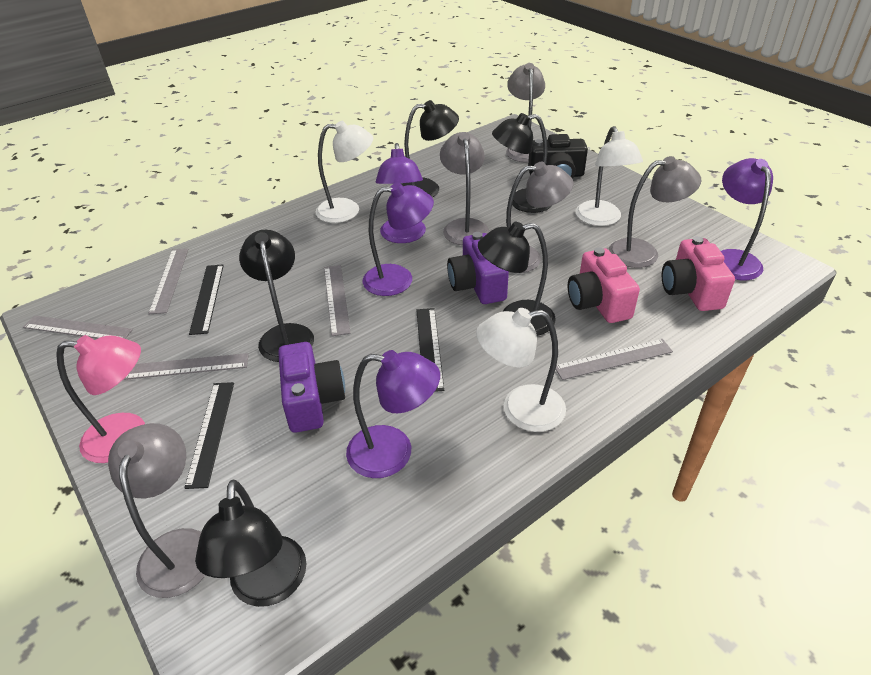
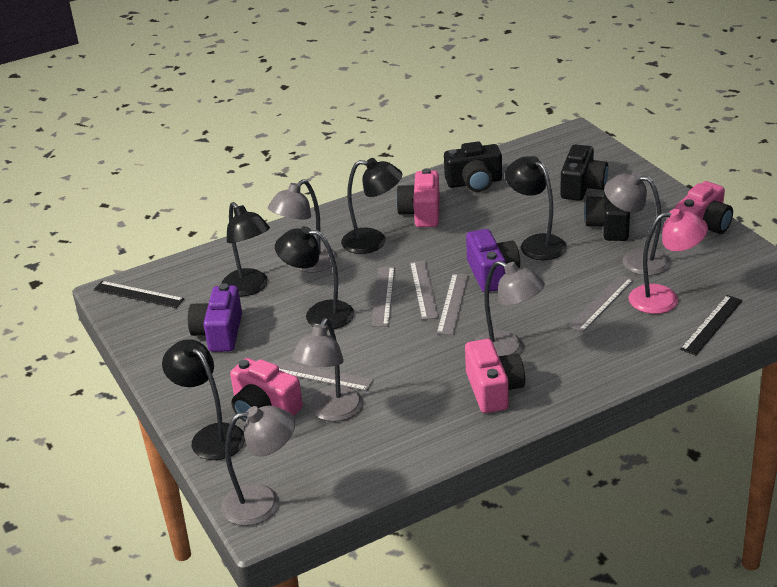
black camera: [528,134,588,179] = 1 -> [444,142,502,192] [560,145,608,201] [584,192,630,241] = 3
black ruler: [184,382,234,489] [189,264,224,335] [416,308,444,392] = 3 -> [93,281,185,308] [680,295,743,356] = 2
pink camera: [568,247,640,323] [662,236,735,311] = 2 -> [230,358,303,422] [396,168,440,227] [465,339,525,413] [675,181,733,234] = 4
purple lamp: [346,350,440,478] [363,182,434,296] [376,143,426,243] [721,158,773,280] = 4 -> none = 0
white lamp: [315,121,373,223] [476,308,566,432] [576,126,643,226] = 3 -> none = 0

